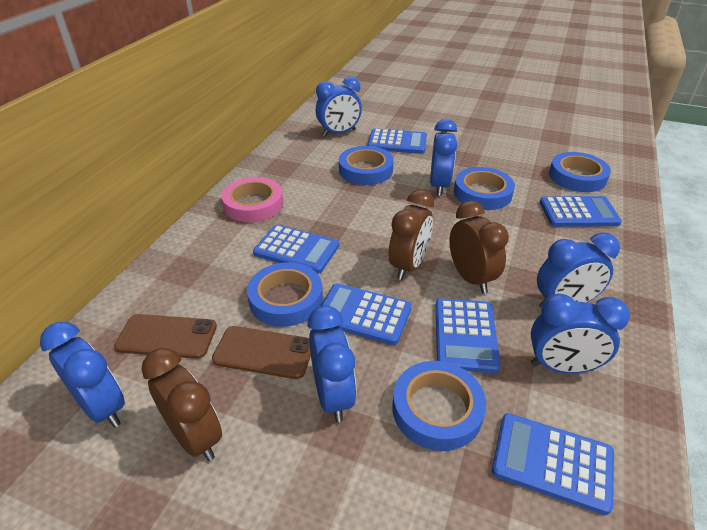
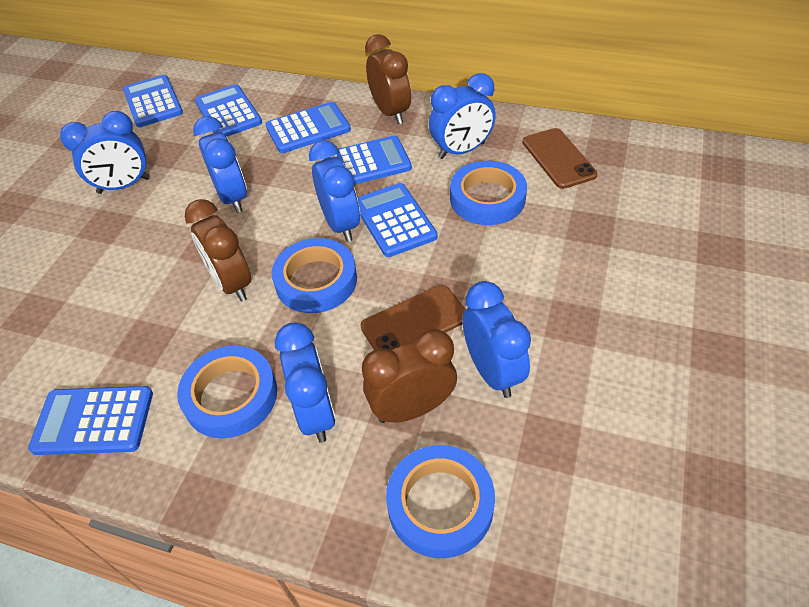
blue tape: [247,263,323,327] [339,146,394,185] [392,361,486,451] [454,167,515,210] [549,152,611,192] = 5 -> [177,346,277,438] [272,238,357,313] [386,445,495,558] [450,161,527,225] = 4
pink tape: [221,177,283,222] = 1 -> none = 0

